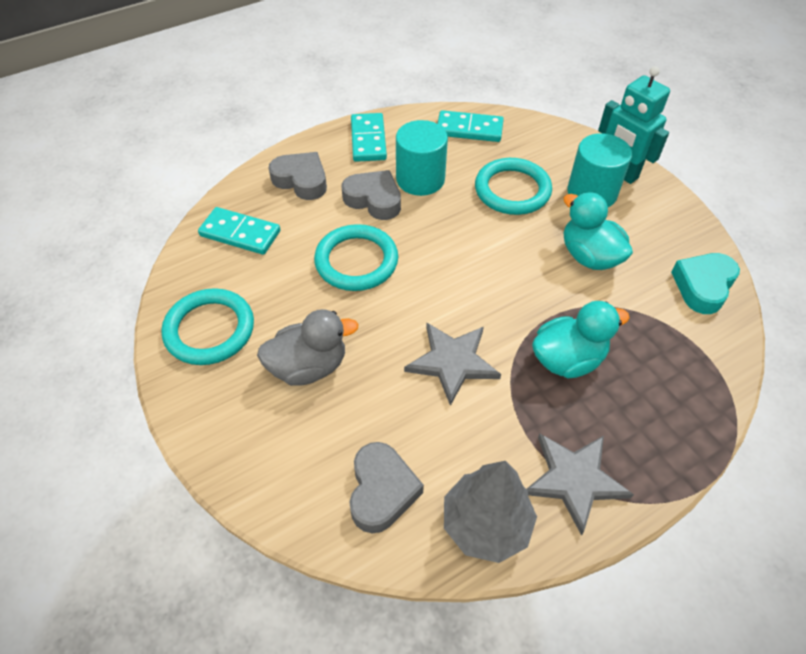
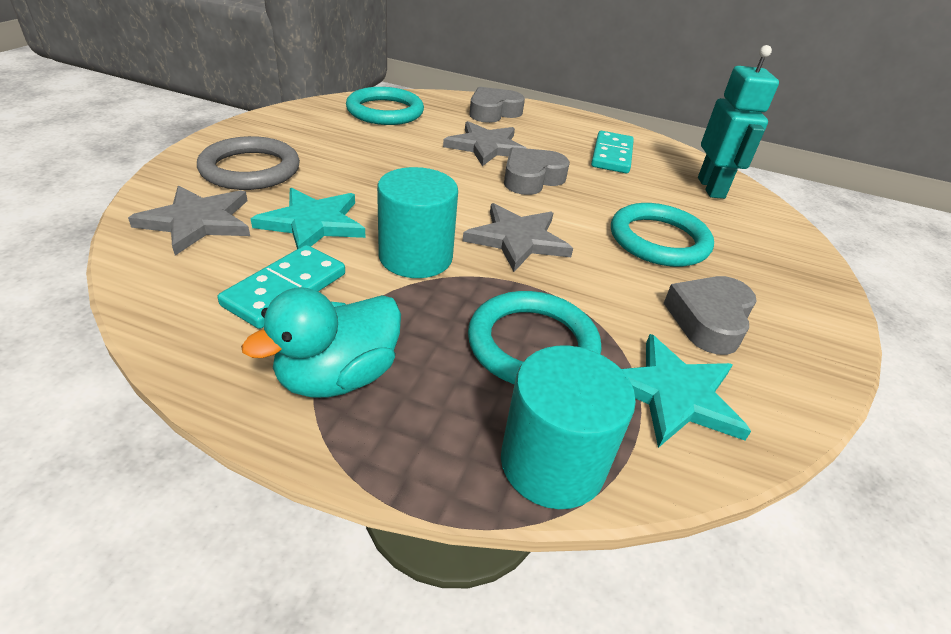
grey duck: [257,309,359,386] = 1 -> none = 0
grey ring: none = 0 -> [197,136,300,190] = 1
grey star: [404,323,501,406] [527,434,634,536] = 2 -> [128,185,250,255] [443,121,526,166] [463,203,573,272] = 3
grey tree: [444,461,537,563] = 1 -> none = 0
turquoise domino: [198,207,281,255] [351,113,387,162] [437,110,504,142] = 3 -> [218,245,345,329] [591,131,634,173] = 2
turquoise duck: [532,301,630,378] [563,192,633,270] = 2 -> [241,287,401,398] = 1
turquoise heart: [671,253,740,314] = 1 -> none = 0
turquoise star: none = 0 -> [250,188,366,249] [622,334,751,448] = 2

